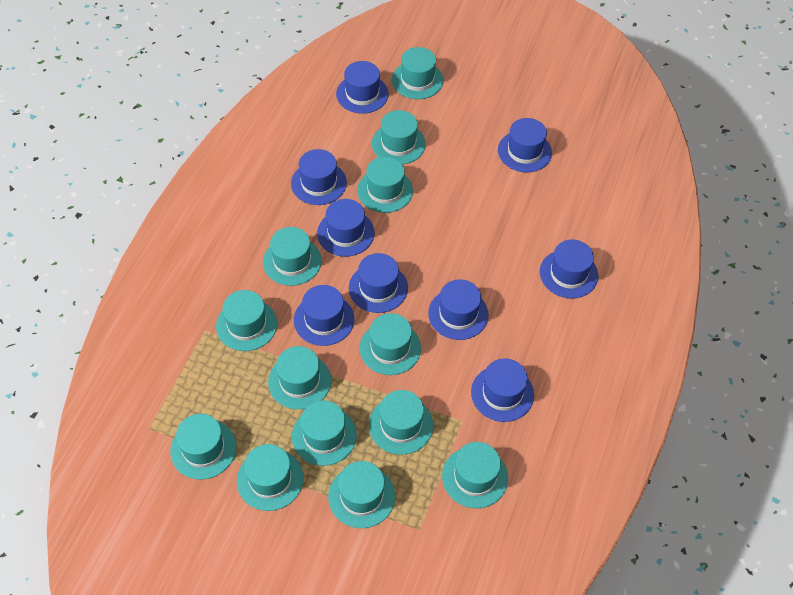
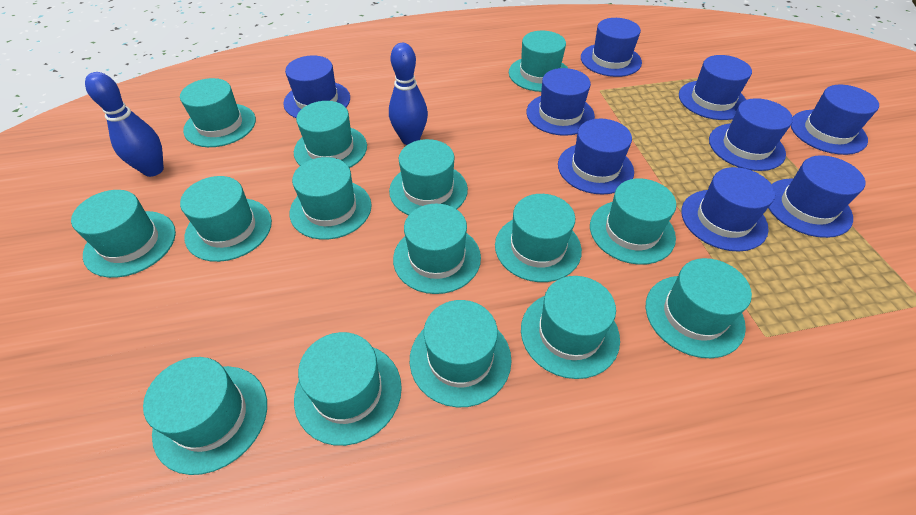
blue bowling pin: none = 0 -> [85,72,164,177] [389,43,428,145] = 2
turquoise hat: [170,414,236,480] [216,290,277,351] [237,444,304,511] [263,227,322,286] [268,346,331,409] [292,400,357,466] [328,461,395,528] [357,157,413,213] [359,313,421,375] [369,390,433,455] [372,110,426,165] [392,47,443,99] [442,442,508,508] = 13 -> [71,190,176,278] [143,357,267,475] [180,78,256,147] [180,176,272,262] [290,157,372,240] [294,101,367,168] [294,332,402,446] [389,139,468,215] [393,204,481,294] [410,300,512,407] [495,194,582,282] [509,31,568,92] [521,276,620,379] [590,178,676,265] [646,258,752,358] = 15

